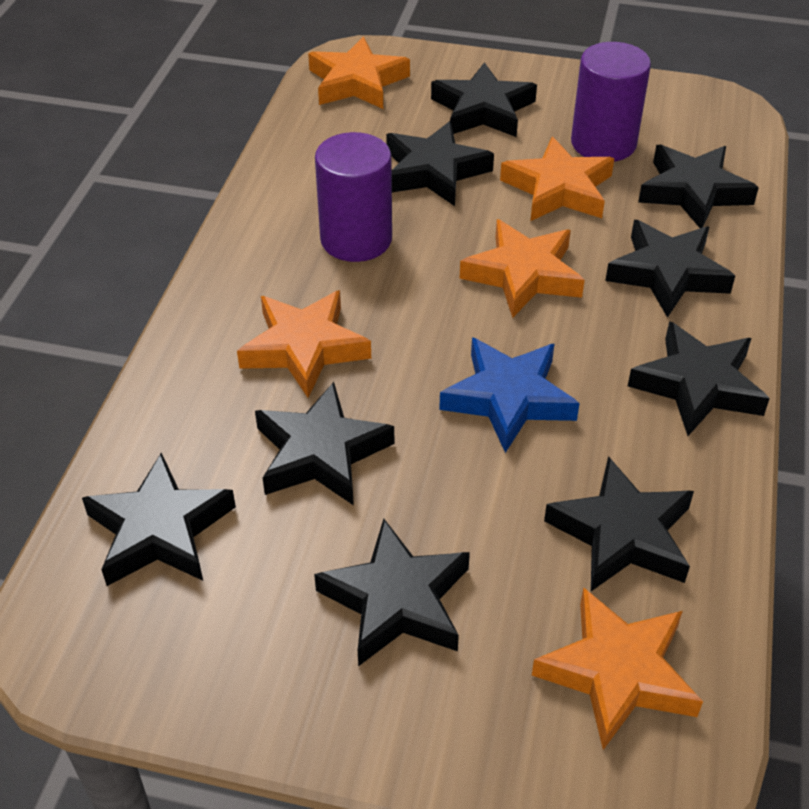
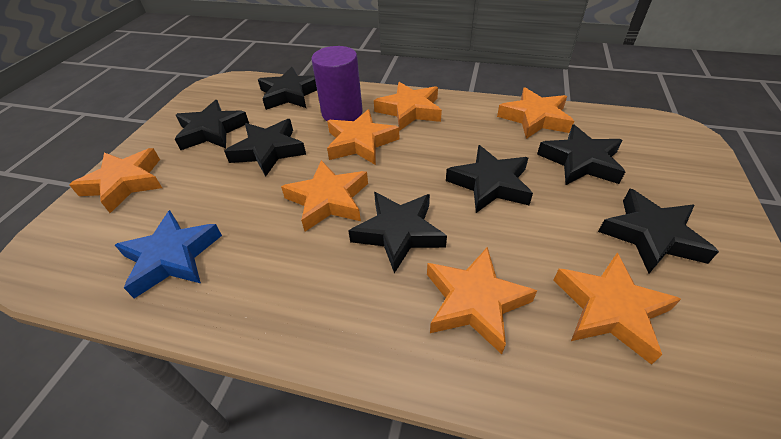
black star: [82,452,236,586] [255,382,394,505] [314,518,470,666] [386,121,494,206] [431,62,537,137] [544,456,694,591] [605,220,735,318] [628,321,770,436] [638,145,759,228] = 9 -> [175,100,249,150] [224,119,306,176] [258,67,317,110] [348,192,447,273] [446,145,533,213] [537,124,625,185] [598,189,719,273] = 7
orange star: [237,290,371,398] [308,37,410,109] [459,219,585,318] [500,137,614,221] [532,587,703,750] = 5 -> [69,148,162,213] [281,160,368,231] [327,109,399,165] [374,82,442,130] [427,247,537,354] [497,87,574,139] [554,253,681,365] = 7
purple cylinder: [315,132,392,262] [571,42,651,162] = 2 -> [311,46,363,121] = 1

